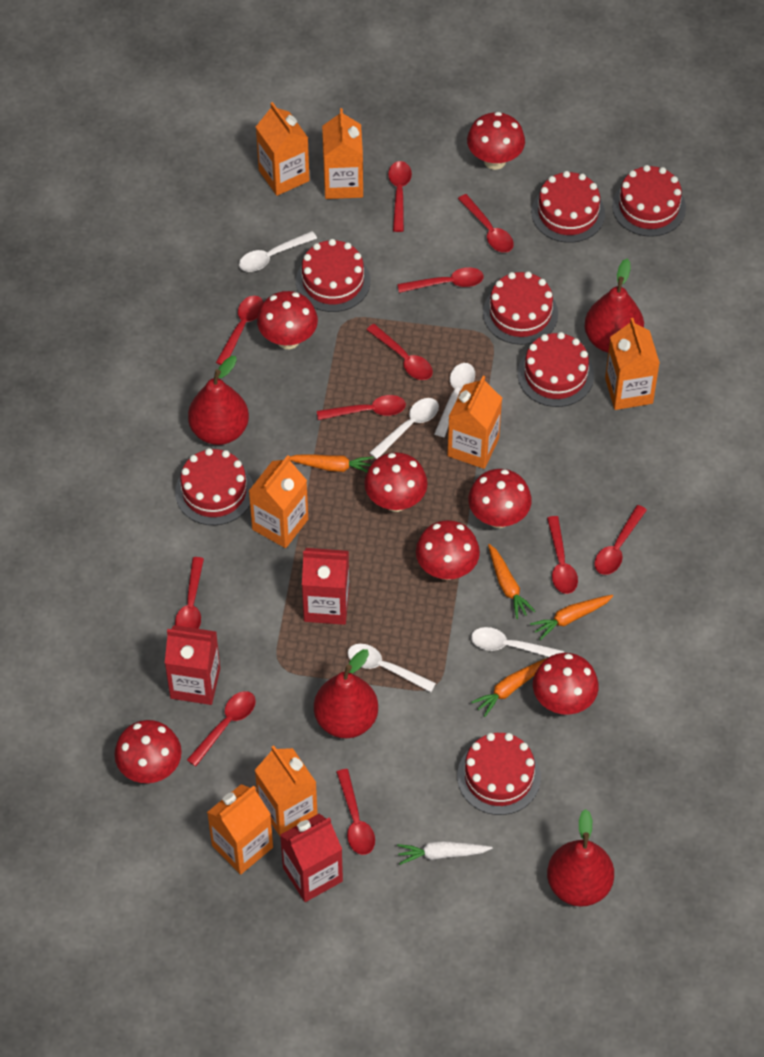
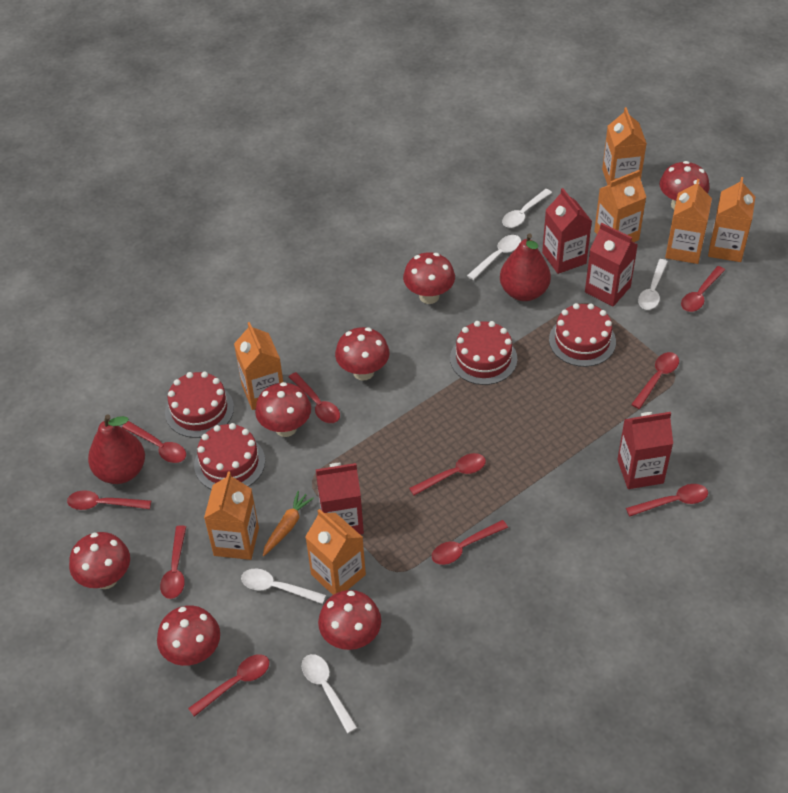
orange carrot: [290,454,374,472] [471,658,547,717] [488,544,536,619] [530,595,613,640] = 4 -> [263,491,314,556] = 1
red cake: [175,448,253,525] [296,239,370,312] [457,733,541,815] [483,271,558,345] [518,332,594,407] [531,171,605,243] [612,165,686,237] = 7 -> [165,371,234,438] [194,423,265,490] [450,321,517,385] [549,303,616,367] = 4
red carton: [165,625,220,705] [280,814,343,902] [302,548,349,625] = 3 -> [316,463,364,535] [542,188,592,274] [585,223,638,306] [617,412,673,489] = 4
red pear: [188,356,249,445] [314,649,378,738] [547,809,614,907] [585,259,644,353] = 4 -> [88,414,145,484] [500,233,551,301] = 2
red spoon: [175,557,204,629] [187,691,256,767] [216,296,263,365] [317,395,406,420] [336,769,375,855] [367,324,433,380] [388,161,412,232] [397,267,484,293] [458,194,514,253] [547,516,578,594] [594,505,647,575] = 11 -> [67,490,151,510] [122,421,186,463] [160,525,186,599] [188,654,269,717] [289,372,340,423] [409,453,486,496] [432,520,508,565] [626,484,708,516] [631,352,679,409] [681,266,725,312] = 10
white carrot: [397,841,493,865] = 1 -> none = 0

